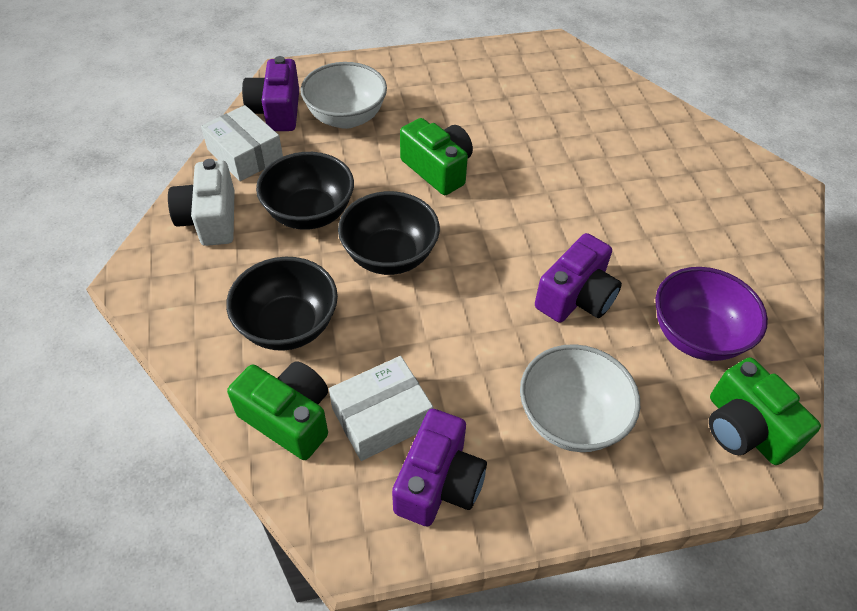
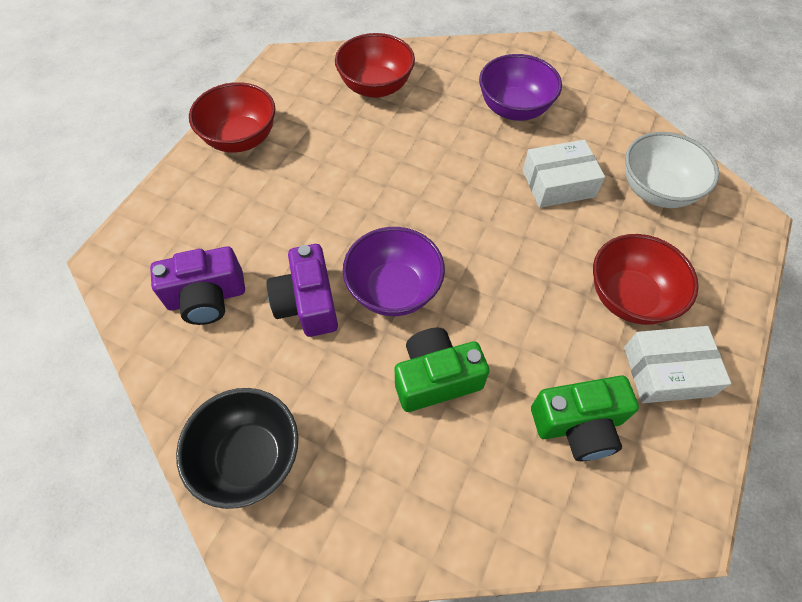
black bowl: [226,257,338,351] [256,152,354,230] [338,191,440,275] = 3 -> [176,388,298,509] = 1
green camera: [227,361,328,460] [400,118,473,195] [709,357,821,465] = 3 -> [395,328,490,412] [531,375,639,461] = 2
purple bowl: [655,267,768,361] = 1 -> [343,227,445,316] [479,54,562,121] = 2
purple camera: [242,56,299,131] [392,409,487,527] [535,233,622,323] = 3 -> [150,246,245,325] [267,244,338,337] = 2
red bowl: none = 0 -> [189,82,275,152] [335,33,415,98] [593,234,699,325] = 3
white bowl: [300,62,387,129] [520,344,640,452] = 2 -> [625,132,719,208] = 1
white camera: [168,159,235,246] = 1 -> none = 0

